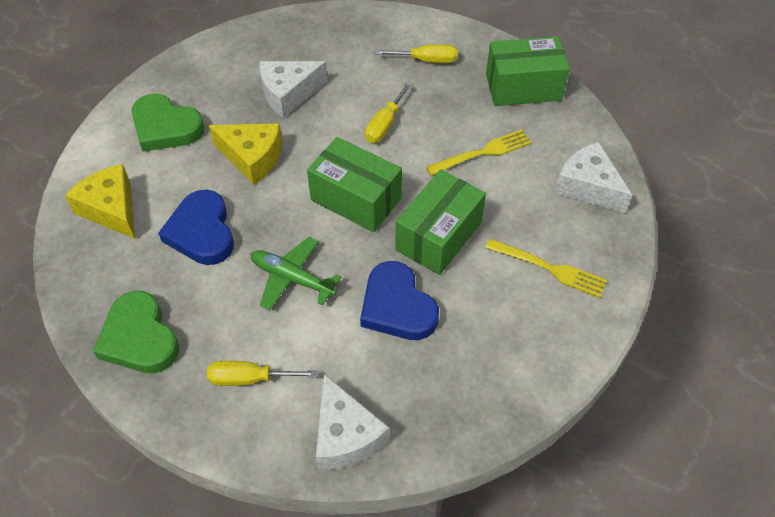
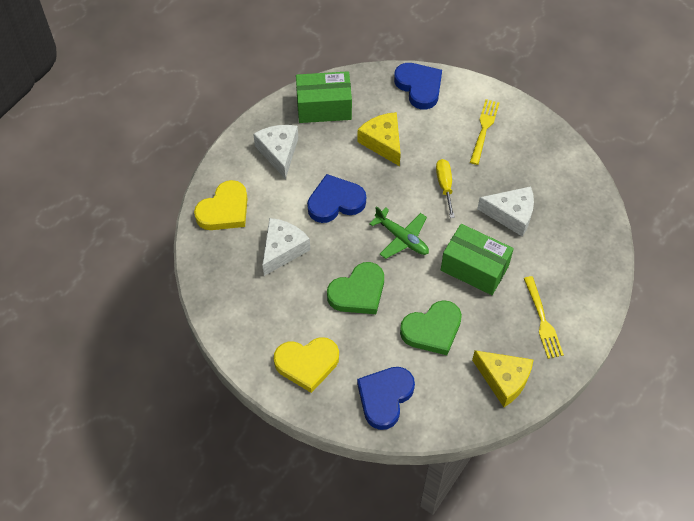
blue heart: [158,190,234,265] [360,261,439,340] = 2 -> [307,174,366,223] [357,367,415,430] [394,63,442,109] = 3
green box: [307,137,402,232] [395,169,486,275] [486,36,570,106] = 3 -> [296,71,352,123] [441,224,514,295] = 2
yellow heart: none = 0 -> [194,180,248,230] [274,337,339,393] = 2
yellow screwdriver: [207,361,317,386] [365,82,412,143] [375,44,457,63] = 3 -> [436,159,455,218] = 1

